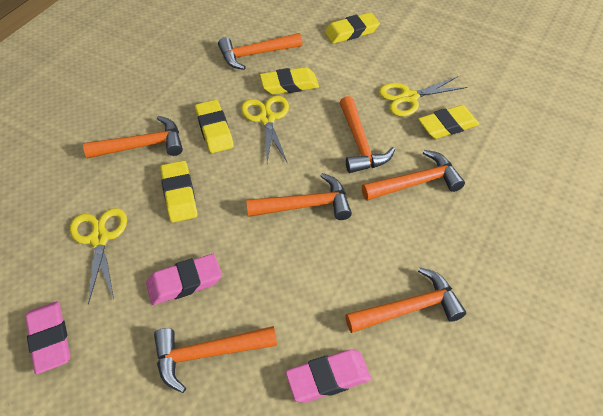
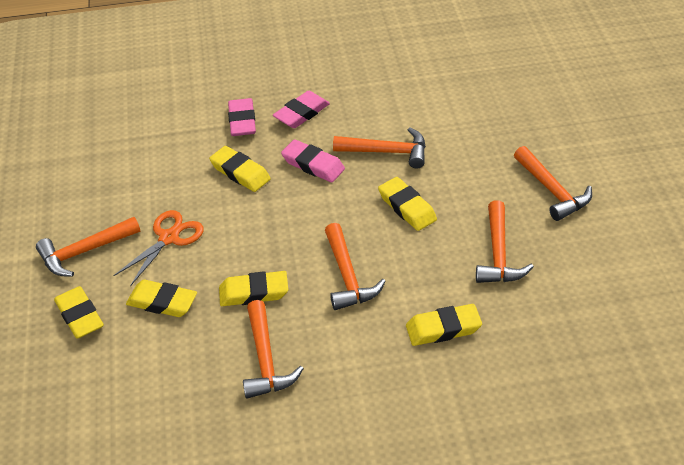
orange hammer: [83,116,183,159] [154,326,277,393] [218,33,302,70] [246,173,352,220] [340,96,395,173] [345,267,466,333] [362,150,465,201] = 7 -> [36,217,141,277] [243,300,304,399] [325,223,386,310] [333,127,426,169] [476,200,534,283] [514,146,592,221] = 6
orange scissors: none = 0 -> [113,210,204,286] = 1
yellow eraser: [160,161,197,223] [195,100,234,153] [260,67,319,95] [325,12,380,44] [418,105,479,139] = 5 -> [54,286,104,339] [126,280,197,317] [209,146,271,192] [219,271,288,306] [378,177,437,231] [406,304,482,346] = 6
yellow scissors: [70,208,127,304] [241,96,289,162] [379,76,468,117] = 3 -> none = 0

